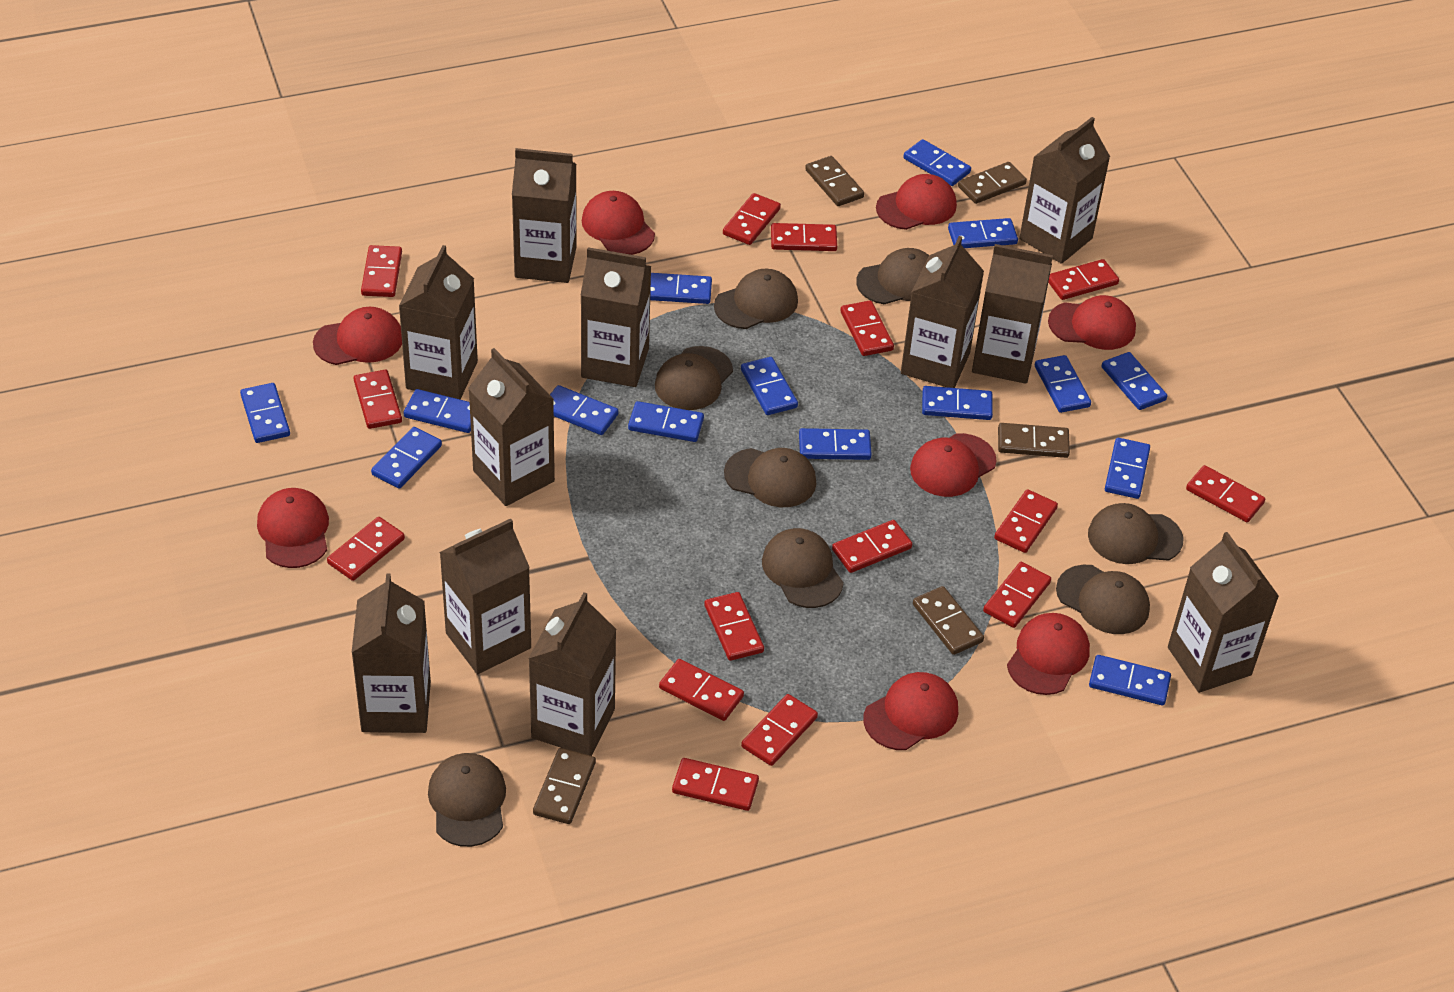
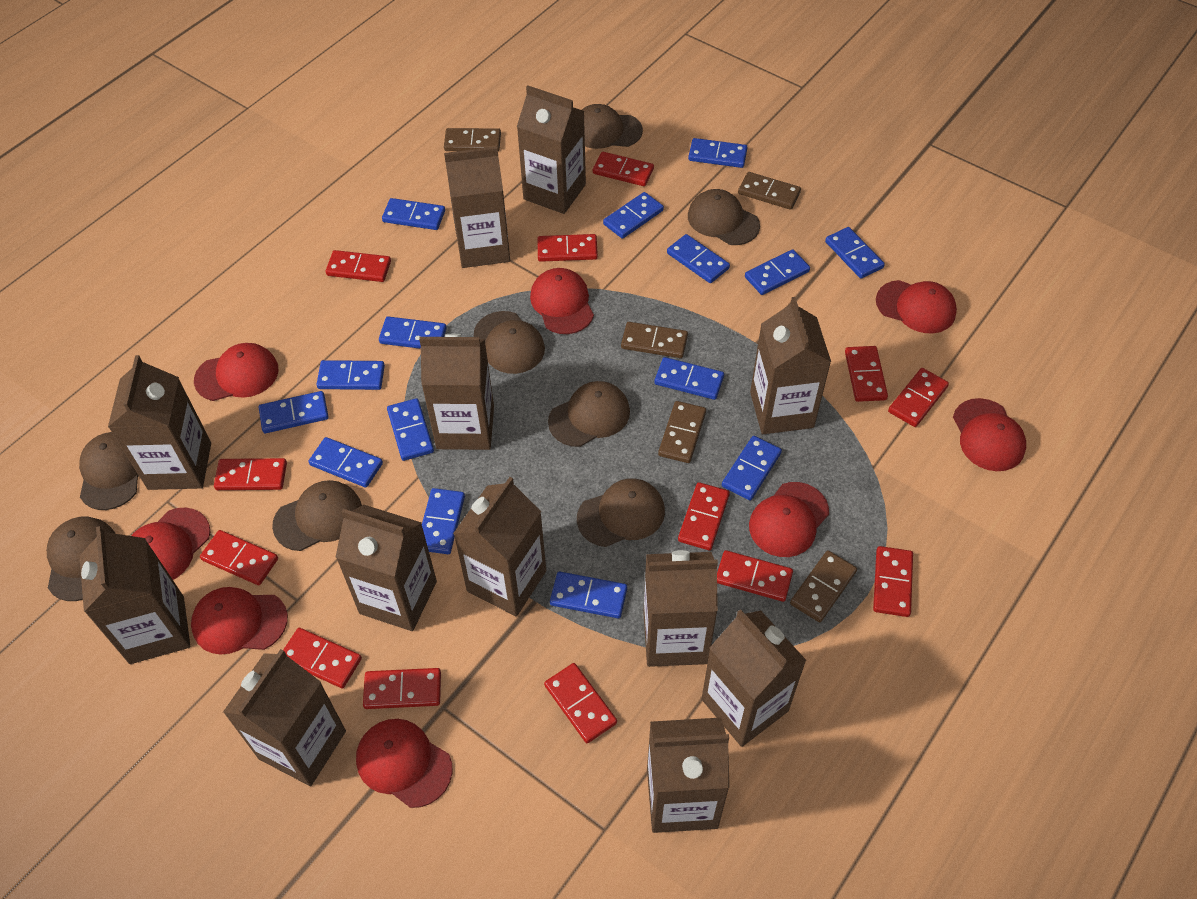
brown carton: [352,574,431,733] [399,245,478,400] [440,518,531,674] [468,348,555,506] [512,148,577,283] [528,592,616,756] [581,247,651,387] [901,236,984,388] [972,244,1053,384] [1019,117,1110,264] [1168,532,1279,693] = 11 -> [79,526,190,664] [108,355,211,490] [223,649,346,786] [335,505,437,631] [419,334,494,450] [444,147,510,268] [453,477,546,617] [517,85,586,214] [643,550,718,667] [647,717,730,833] [702,609,807,747] [750,297,831,434] = 12
red domino: [327,517,405,581] [354,370,402,429] [361,245,402,297] [659,659,744,721] [672,758,759,811] [704,592,764,661] [723,193,781,245] [741,694,818,766] [771,223,837,251] [832,520,912,573] [840,300,894,356] [983,562,1051,628] [994,489,1058,553] [1048,259,1119,300] [1186,465,1265,522] = 15 -> [200,530,278,585] [214,458,287,490] [283,628,362,688] [326,250,391,282] [363,668,441,709] [537,234,598,262] [544,663,617,743] [593,152,654,186] [678,482,730,550] [717,550,793,602] [845,346,888,402] [873,546,913,617] [888,368,949,427] = 13

